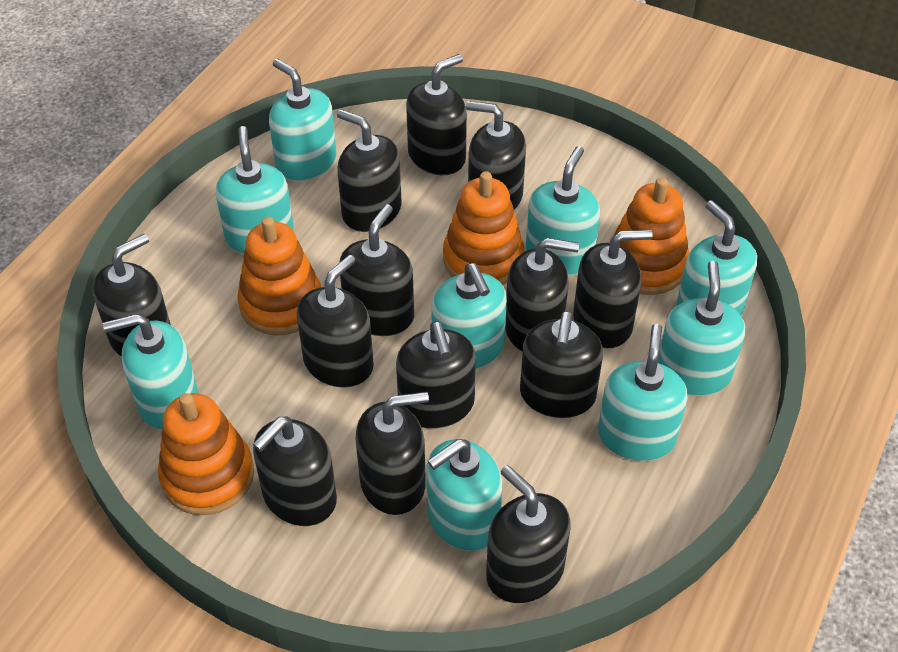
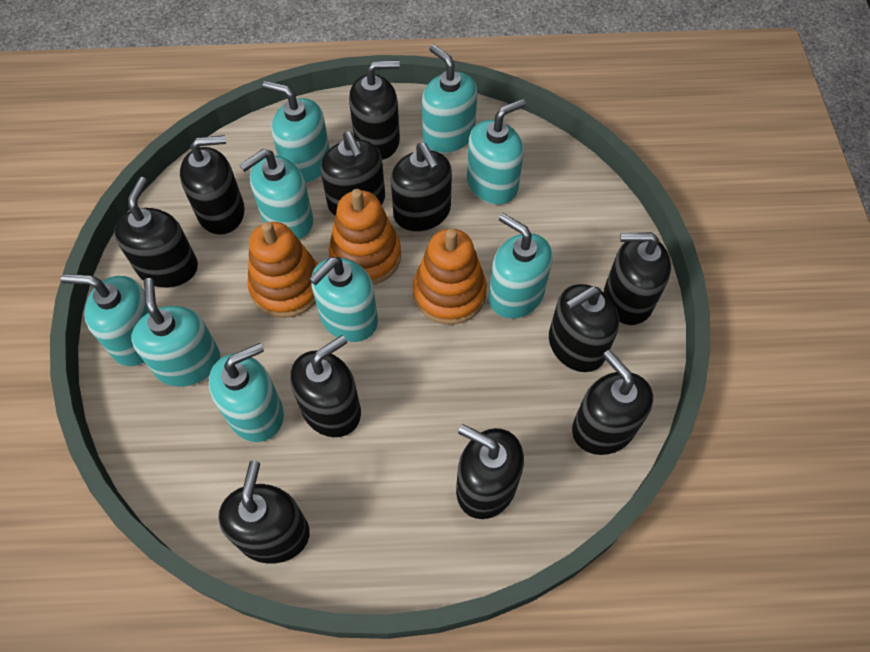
black soap dispenser: [93,234,171,357] [253,417,337,526] [297,255,374,388] [337,109,402,232] [339,204,414,336] [356,392,429,515] [396,321,476,429] [406,54,467,175] [466,101,526,210] [486,465,571,603] [505,238,579,352] [520,311,603,418] [573,230,653,348] = 13 -> [114,177,198,288] [180,135,245,235] [218,461,310,564] [290,335,361,437] [321,131,385,215] [349,60,400,160] [391,143,452,232] [456,424,524,519] [549,284,619,372] [572,350,653,455] [604,232,671,325] = 11
orange stacking toy: [158,393,254,515] [237,217,321,335] [443,171,524,285] [613,177,689,295] = 4 -> [247,222,318,318] [329,189,401,285] [413,229,487,325] = 3

